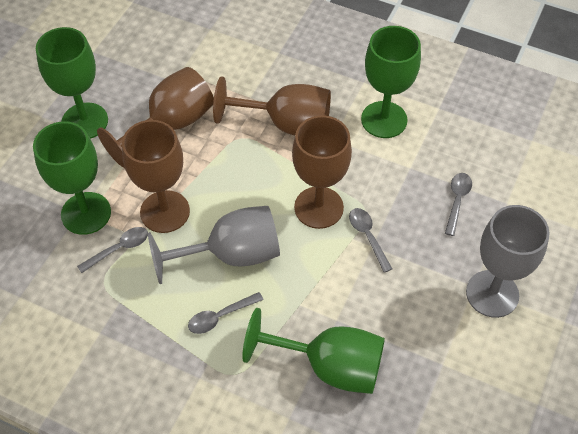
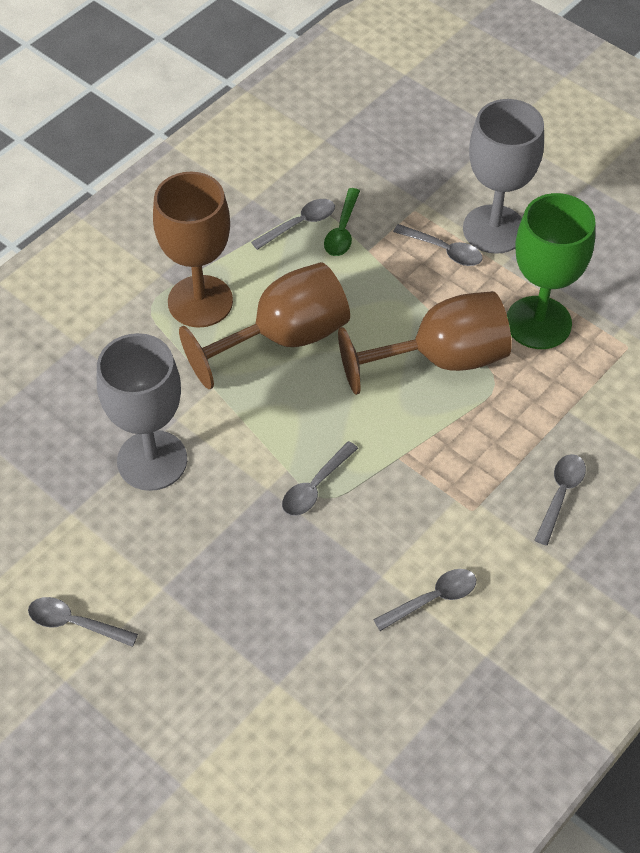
brown goblet: [97,67,214,168] [122,120,190,233] [213,76,331,135] [292,115,352,229] = 4 -> [153,172,233,328] [179,262,350,389] [338,291,512,395] = 3
green goblet: [33,121,111,235] [36,27,108,139] [242,308,385,394] [361,26,421,138] = 4 -> [507,193,596,349] = 1
green spoon: none = 0 -> [324,188,360,256] = 1
grey spoon: [77,227,148,273] [188,292,264,334] [349,208,392,273] [445,173,472,236] = 4 -> [28,597,138,647] [251,199,335,250] [282,441,358,516] [373,569,476,631] [393,224,483,266] [534,454,586,546] = 6

